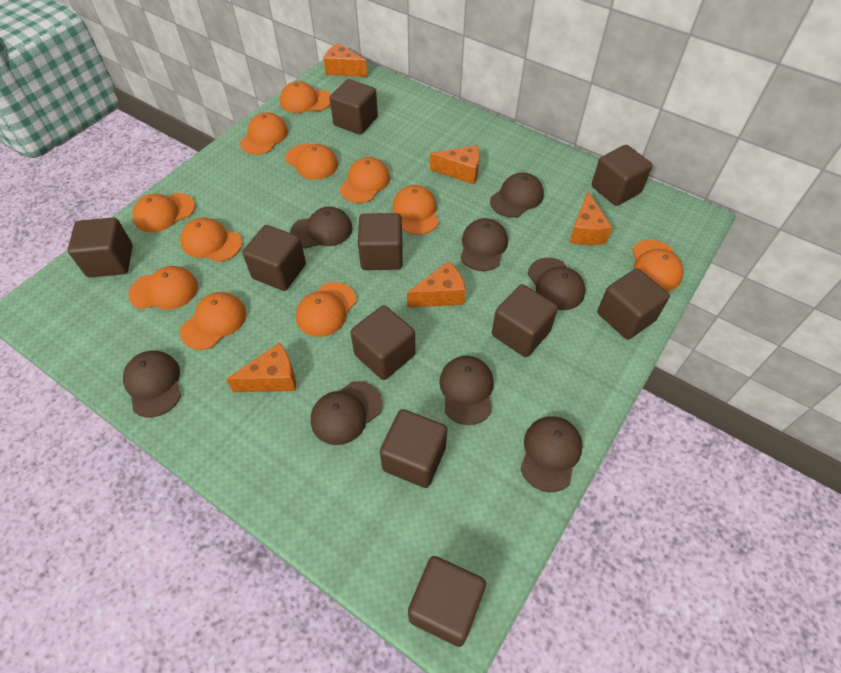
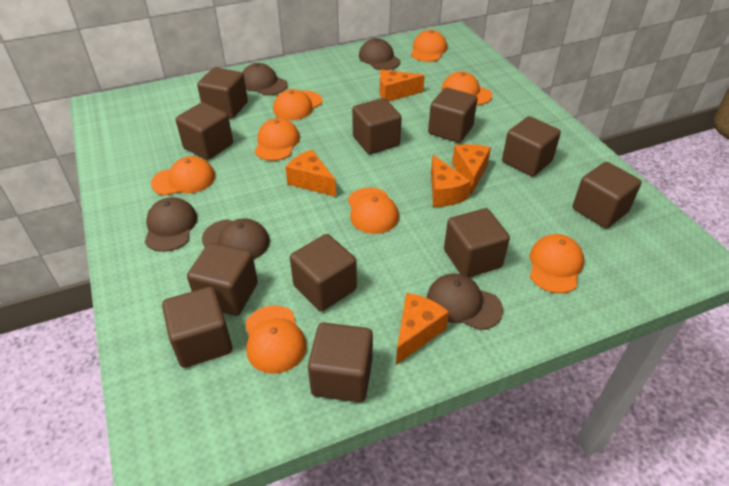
brown cap: [123,350,181,417] [290,207,353,249] [311,381,383,445] [439,356,494,425] [460,218,508,271] [490,172,544,218] [520,416,583,492] [528,258,585,310] = 8 -> [145,197,197,252] [202,218,270,259] [242,63,288,95] [359,38,401,70] [427,273,503,330] = 5
brown cube: [68,218,133,277] [243,225,306,291] [330,79,378,135] [350,305,415,380] [358,213,403,270] [380,409,447,488] [408,556,486,647] [492,284,558,357] [592,145,653,206] [597,268,670,340] = 10 -> [162,286,232,368] [176,102,233,160] [187,242,258,316] [197,67,248,118] [290,234,357,311] [308,323,373,402] [352,98,402,154] [428,88,478,143] [444,208,510,278] [502,116,561,177] [573,162,642,228] = 11
orange cap: [129,266,198,310] [132,193,195,232] [180,218,242,262] [180,292,246,350] [240,112,288,155] [280,81,331,113] [285,143,338,180] [296,282,356,337] [340,157,390,203] [393,185,439,235] [632,240,684,291] = 11 -> [151,156,215,196] [245,305,307,374] [254,118,300,161] [273,89,323,120] [348,188,399,234] [411,30,447,62] [442,71,492,105] [530,234,584,293] = 8

